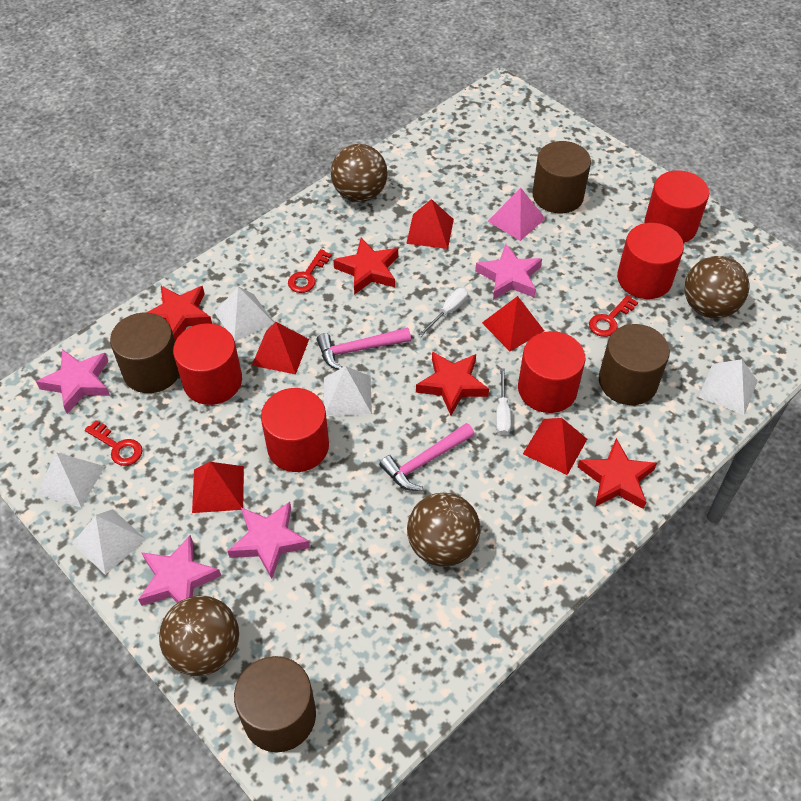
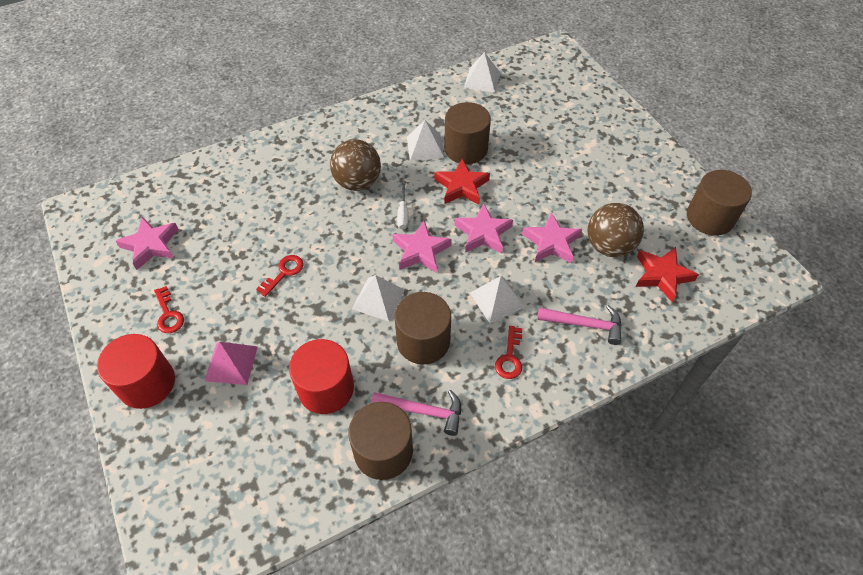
brown ball: [159,596,239,676] [331,144,388,202] [407,493,481,567] [684,256,750,318] = 4 -> [330,139,381,191] [587,203,644,257] = 2
red cylinder: [173,323,242,405] [261,388,329,472] [518,331,586,413] [617,223,684,299] [644,170,709,243] = 5 -> [97,334,175,409] [289,339,354,414] = 2
red pyramid: [192,462,244,513] [252,322,309,375] [406,199,454,249] [482,296,544,351] [523,418,587,475] = 5 -> none = 0
red star: [146,286,212,341] [333,238,398,295] [416,352,489,416] [578,438,657,509] = 4 -> [434,159,490,204] [636,247,699,302] = 2
white pyramid: [37,452,105,508] [72,509,146,575] [215,287,274,341] [324,366,372,416] [699,359,758,415] = 5 -> [352,275,405,321] [407,120,444,161] [464,52,500,93] [470,276,525,323] = 4
white screwdriver: [419,288,468,336] [496,368,511,435] = 2 -> [397,181,409,229] = 1

